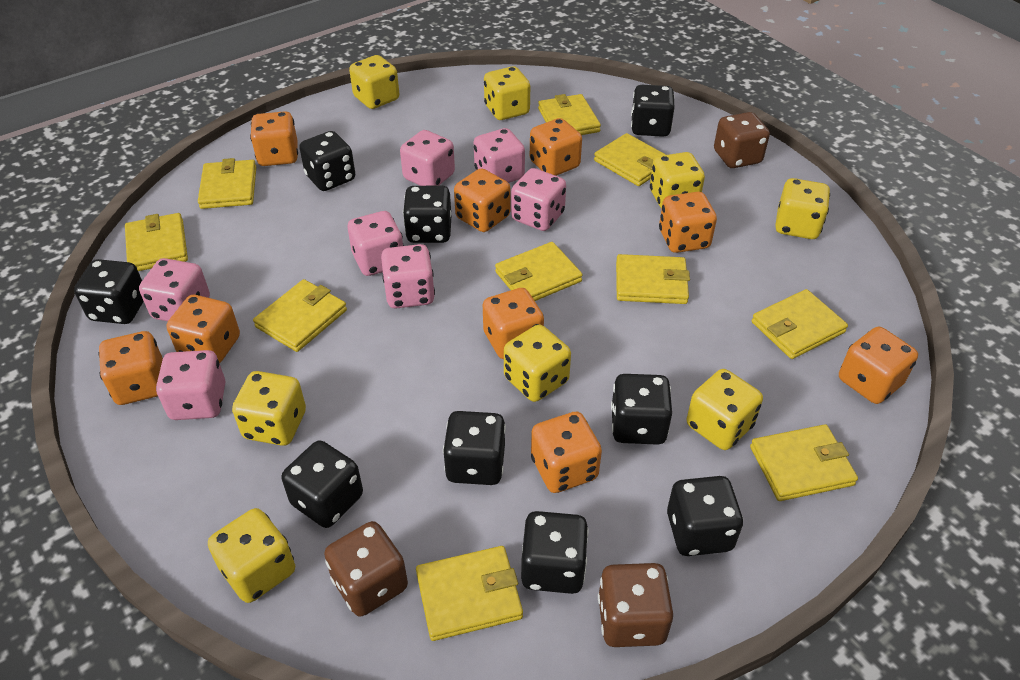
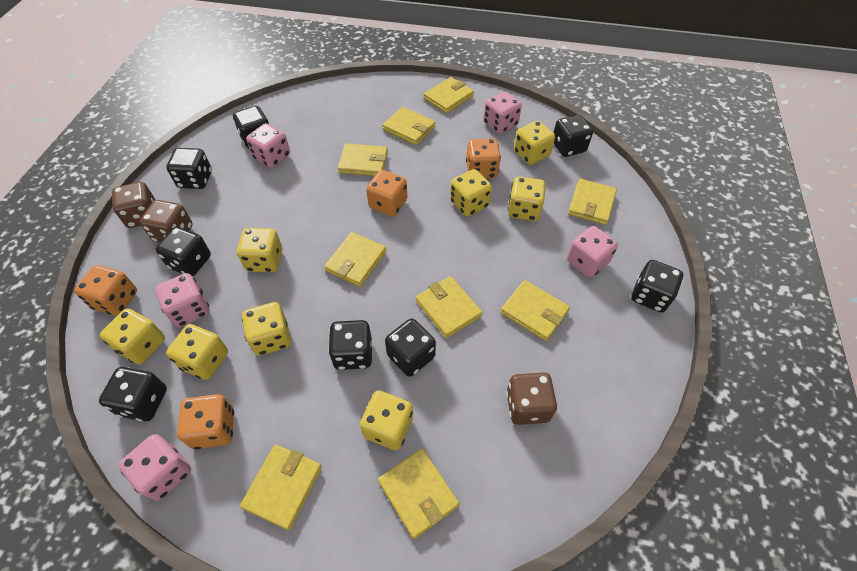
black dice: [74,259,144,324] [282,440,363,528] [299,131,355,191] [403,186,451,243] [443,411,506,485] [521,511,589,594] [611,374,672,445] [631,85,675,137] [667,476,743,556] = 9 -> [99,367,167,421] [155,227,211,276] [166,148,212,189] [233,106,269,149] [328,320,372,370] [385,319,436,377] [553,115,593,157] [631,260,683,313] = 8
orange dice: [98,331,163,405] [167,295,240,363] [250,111,298,166] [454,168,510,232] [483,288,544,359] [530,118,582,176] [531,412,602,493] [659,192,717,253] [839,327,918,404] = 9 -> [74,265,137,316] [177,394,234,450] [366,170,407,217] [466,138,501,179] = 4
pink dice: [139,258,210,321] [156,350,225,420] [348,211,404,276] [381,244,435,309] [400,130,455,186] [474,128,525,183] [511,168,566,231] = 7 -> [119,434,191,501] [155,273,210,327] [246,123,290,168] [483,91,522,134] [567,226,618,277] = 5
yellow wallet: [125,213,188,271] [198,158,256,209] [253,279,347,352] [416,546,523,641] [495,242,583,301] [538,94,601,135] [594,133,666,186] [616,254,690,304] [750,424,858,501] [752,289,848,359] = 10 -> [240,445,322,531] [324,232,386,287] [338,143,388,176] [378,449,459,539] [382,107,436,145] [416,276,482,338] [424,77,474,113] [500,280,570,341] [568,179,617,225] = 9

